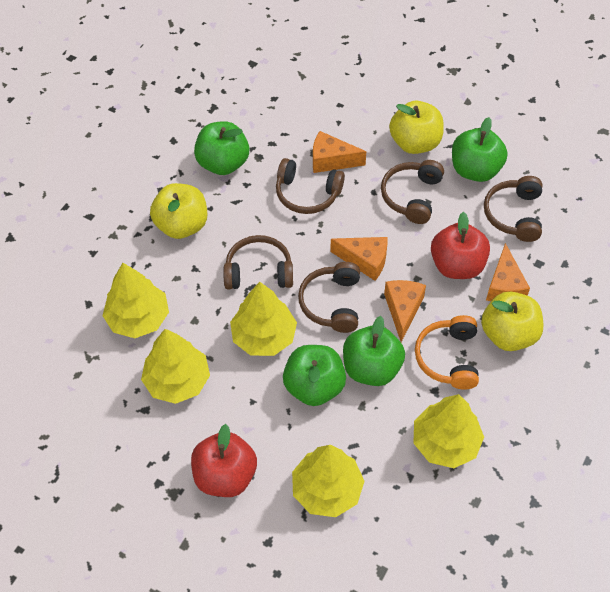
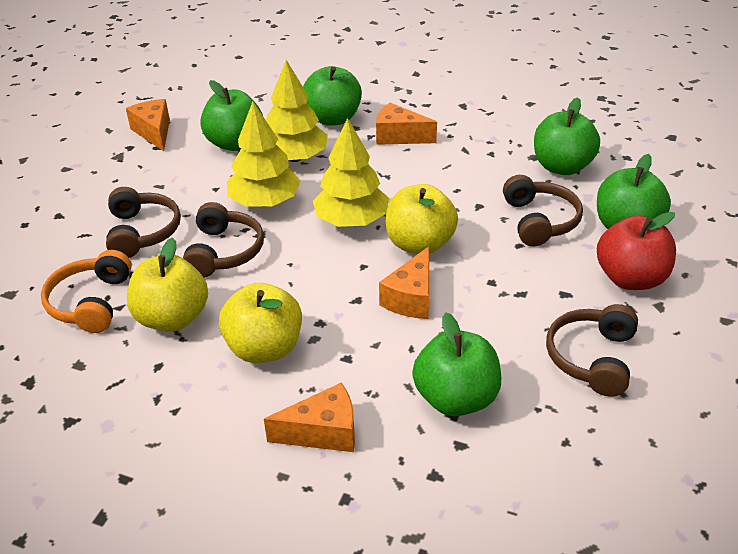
brown headphones: [223,235,293,289] [276,158,345,214] [298,262,360,333] [381,160,444,224] [484,176,542,242] = 5 -> [106,187,181,258] [183,202,264,278] [503,175,583,246] [546,304,638,397] = 4
green apple: [194,121,249,175] [283,345,346,406] [343,316,405,386] [452,117,508,182] = 4 -> [200,80,263,151] [303,66,362,126] [412,312,501,416] [534,97,600,175] [597,154,671,229] = 5
red apple: [191,424,257,497] [431,212,490,279] = 2 -> [597,212,676,290] = 1
yellow tree: [102,263,169,338] [141,329,210,404] [230,282,297,356] [292,445,364,517] [413,394,484,468] = 5 -> [227,102,301,207] [266,60,328,162] [313,118,389,227] = 3

